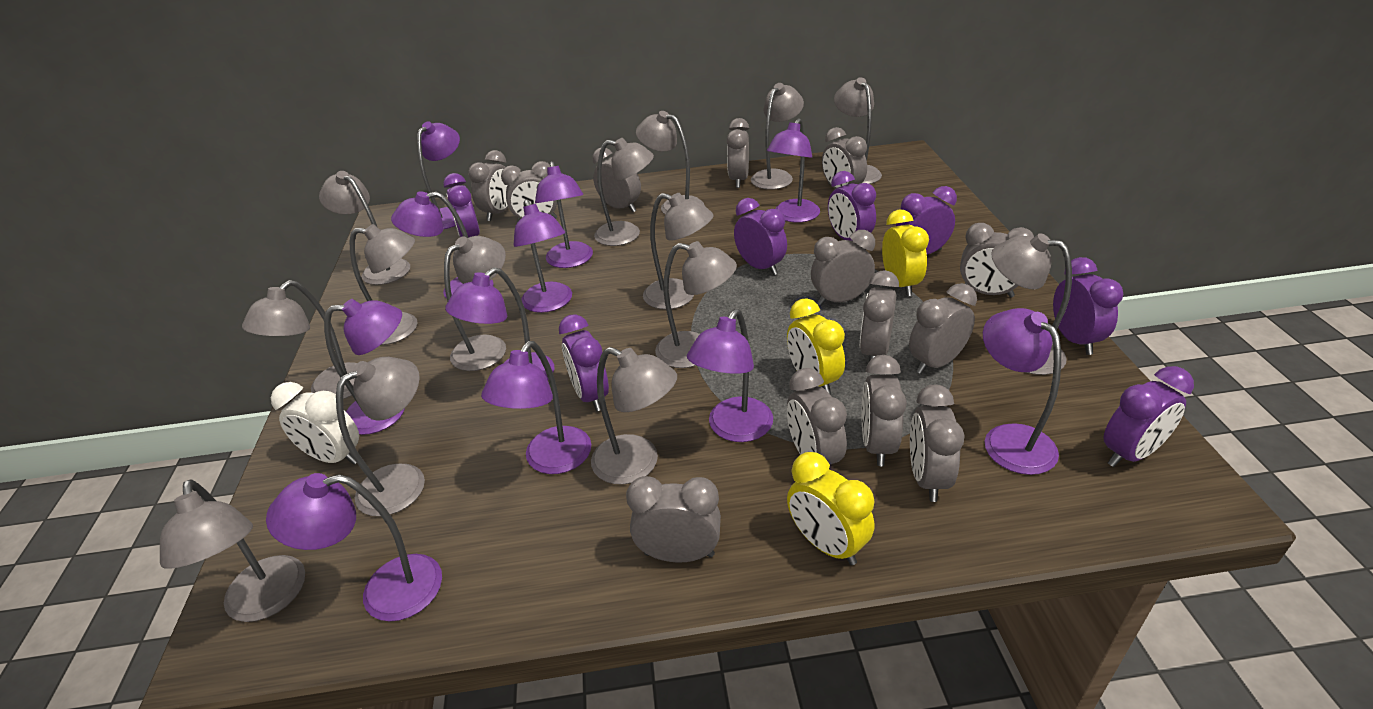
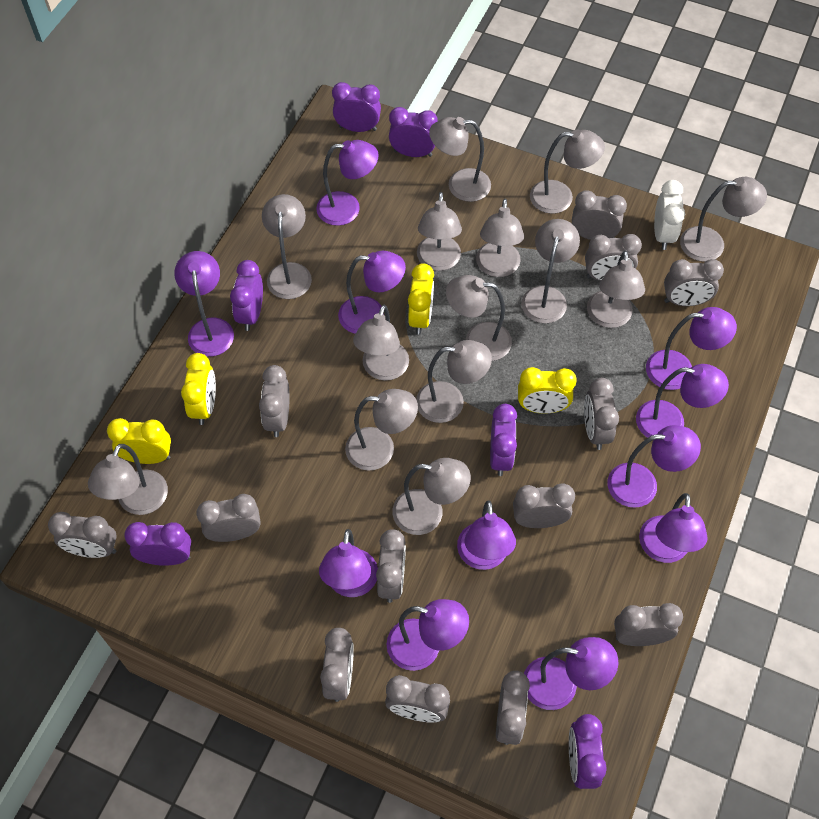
purple clock: [443,173,480,238] [559,314,609,411] [734,198,787,275] [828,171,876,241] [896,186,957,255] [1053,257,1123,355] [1103,366,1194,467] = 7 -> [124,522,191,566] [230,260,263,331] [332,82,381,132] [389,107,438,157] [490,404,517,476] [569,714,607,789] = 6
yellow clock: [787,298,845,395] [787,452,875,565] [882,210,929,296] = 3 -> [107,418,171,464] [181,353,216,425] [408,263,434,335] [518,367,577,414] = 4

